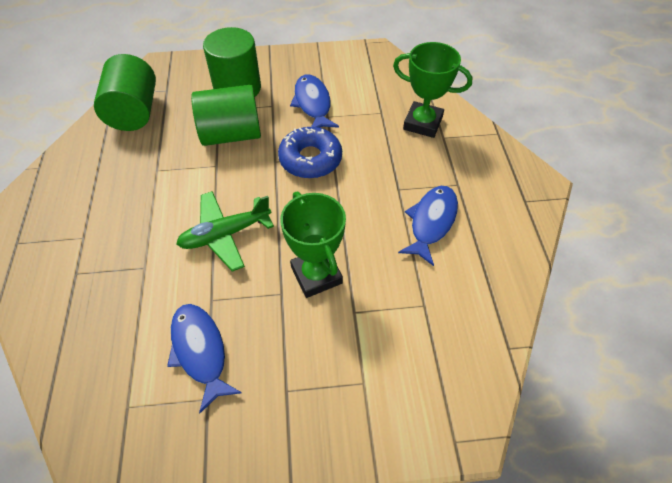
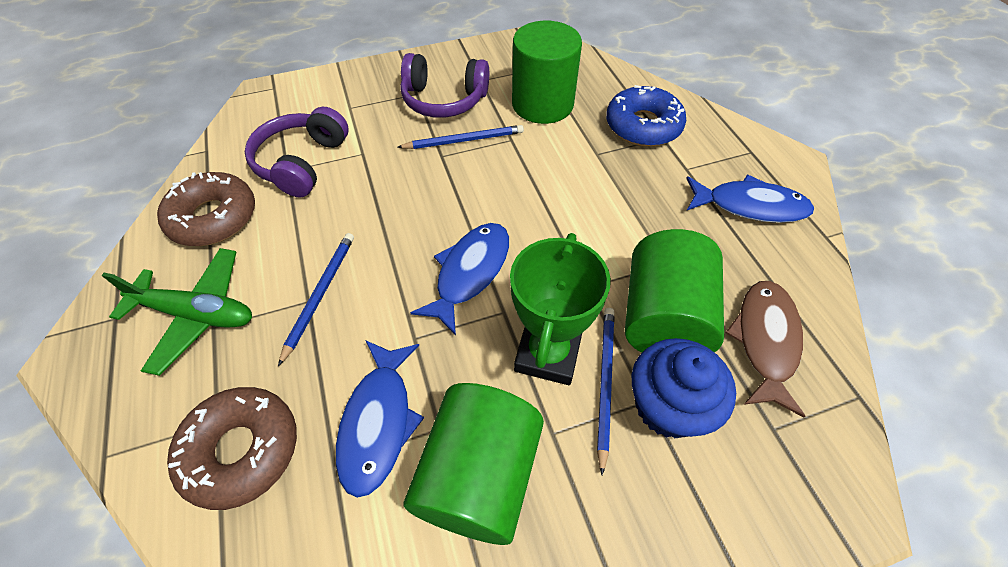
blue cupcake: none = 0 -> [632,338,736,438] = 1
blue pencil: none = 0 -> [278,233,354,366] [397,125,524,149] [597,308,615,475] = 3
brown donut: none = 0 -> [157,172,255,246] [167,387,297,510] = 2
brown fish: none = 0 -> [725,281,806,418] = 1
green trophy: [280,191,346,298] [393,42,473,138] = 2 -> [510,233,611,385] = 1
purple headphones: none = 0 -> [245,107,349,197] [400,53,489,118] = 2

